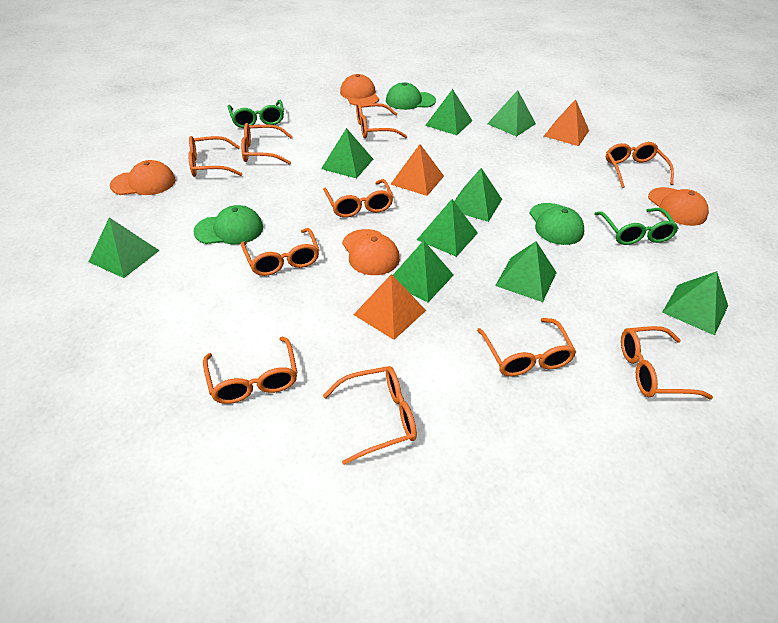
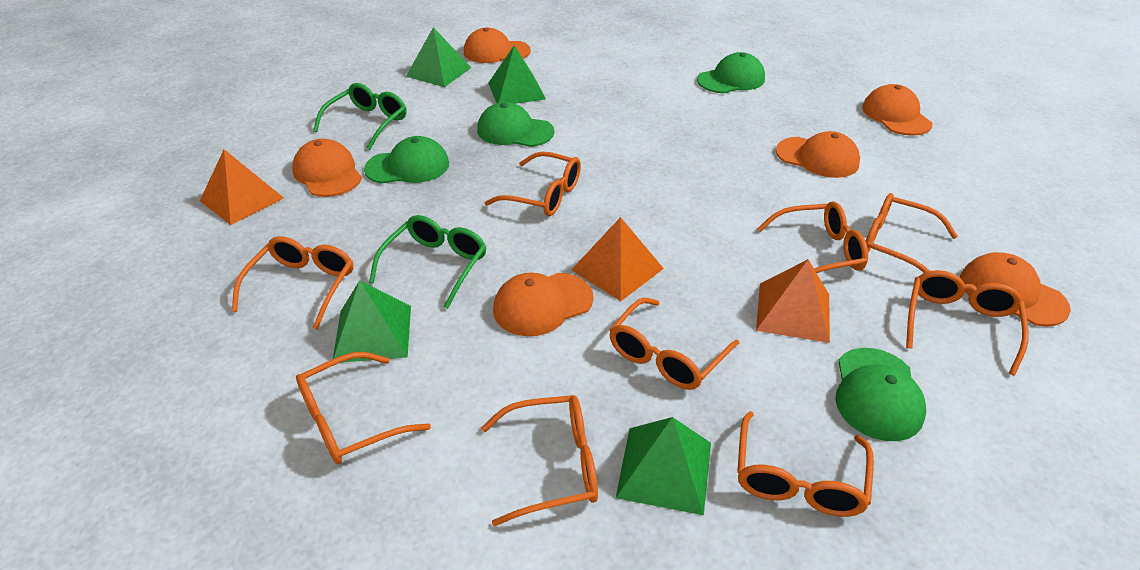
green cap: [193,205,263,244] [386,82,436,110] [530,203,584,245] = 3 -> [364,136,449,184] [477,102,554,147] [697,52,765,93] [835,348,926,441] = 4
green pyramid: [88,218,160,278] [321,128,373,179] [393,240,454,302] [417,199,478,257] [425,89,472,135] [454,168,502,222] [487,90,536,137] [495,241,557,302] [662,271,728,336] = 9 -> [333,280,411,363] [406,27,471,87] [488,45,546,104] [616,417,711,515] = 4
orange cap: [110,160,176,195] [340,74,379,106] [342,229,400,275] [648,187,709,226] = 4 -> [292,139,362,197] [464,28,531,63] [493,273,594,336] [776,131,860,178] [862,84,932,136] [960,252,1071,326] = 6
orange glasses: [188,136,242,177] [203,337,297,404] [241,123,293,165] [241,228,319,276] [323,179,393,218] [323,366,417,465] [356,102,408,138] [477,318,576,376] [606,142,674,188] [621,326,713,399] = 10 -> [232,236,353,330] [296,352,431,464] [481,395,598,526] [484,151,581,216] [609,298,739,390] [737,411,874,517] [757,201,868,273] [866,193,958,273] [906,270,1029,376] = 9

